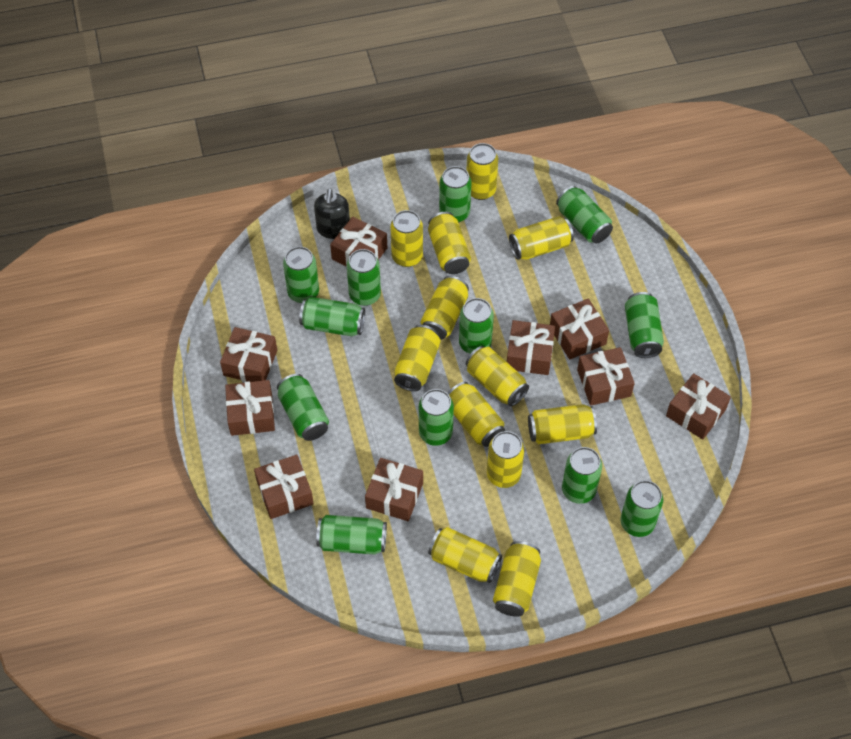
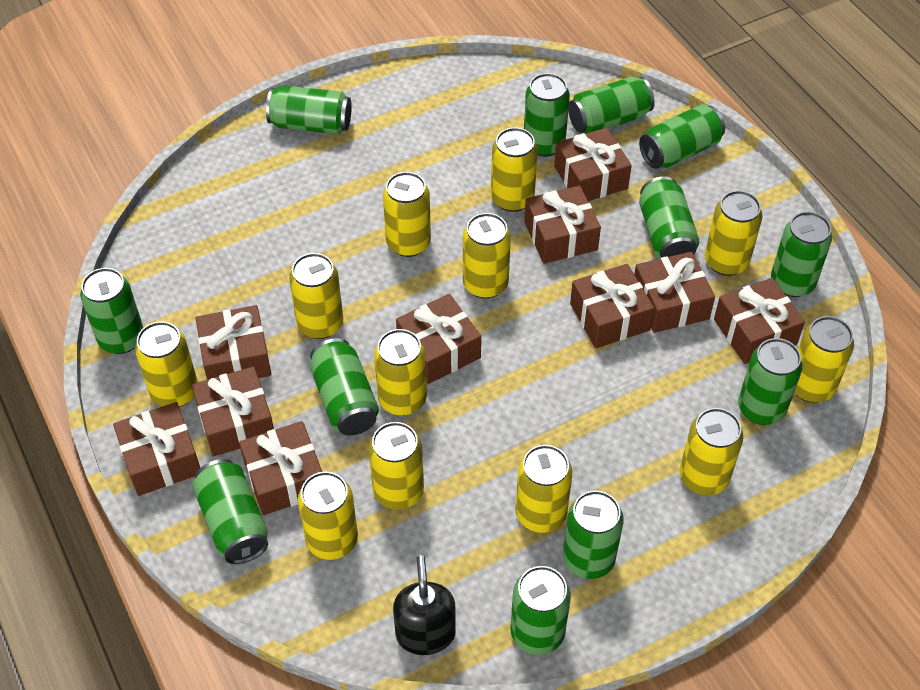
brown gift: [220,327,277,382] [225,380,275,436] [254,455,314,519] [330,217,387,267] [365,458,423,521] [507,320,555,375] [550,298,609,360] [577,347,635,406] [666,373,731,440] = 9 -> [113,402,200,496] [192,366,274,456] [196,305,271,380] [239,421,322,515] [396,294,481,384] [524,186,601,264] [554,128,632,201] [570,264,654,348] [634,252,715,333] [714,278,805,364] = 10

